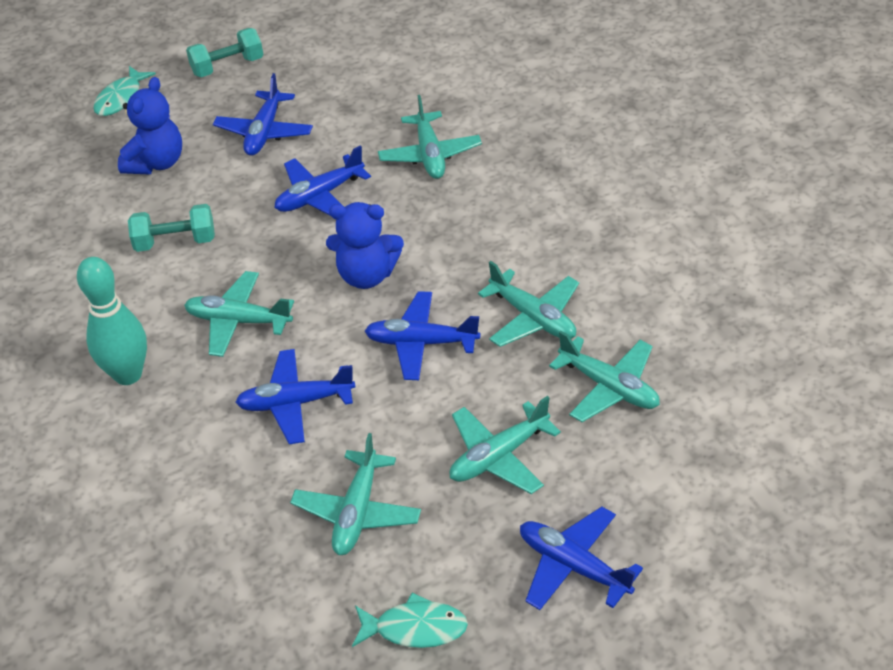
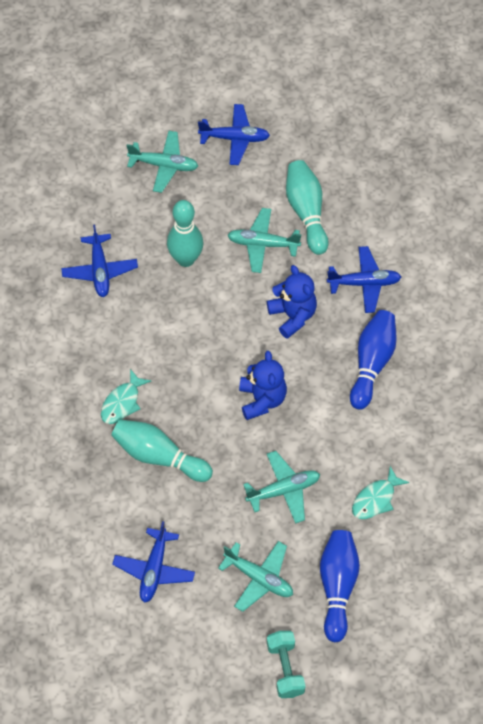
blue bowling pin: none = 0 -> [320,530,360,642] [350,310,397,410] = 2
blue plane: [213,73,313,156] [235,349,355,444] [275,146,371,215] [365,291,480,380] [520,507,643,610] = 5 -> [61,225,138,297] [112,521,195,603] [198,104,270,165] [327,246,401,313] = 4
turquoise bowling pin: [77,257,147,385] = 1 -> [111,419,213,482] [167,200,203,267] [286,160,329,255] = 3
turquoise dumbbell: [128,204,215,252] [186,28,264,77] = 2 -> [267,631,306,698] = 1
turquoise plane: [184,271,294,357] [290,433,421,555] [378,95,482,179] [450,396,561,494] [478,261,579,347] [549,331,660,422] = 6 -> [127,131,198,193] [218,541,293,612] [227,208,301,273] [243,451,320,524] = 4

